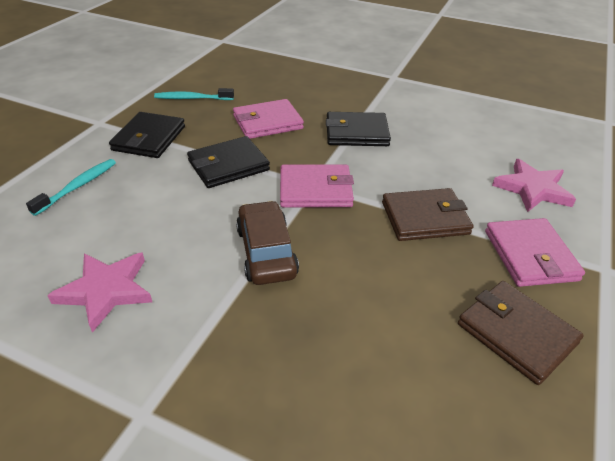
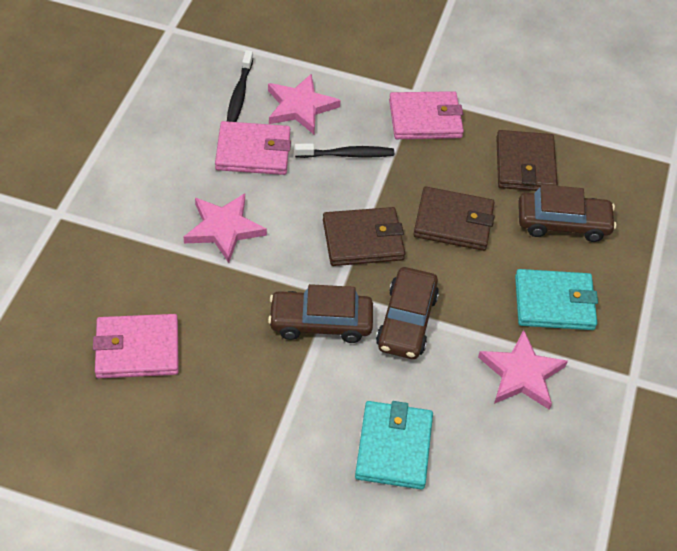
black toothbrush: none = 0 -> [227,50,253,122] [295,143,394,158] = 2
black wallet: [109,112,185,158] [187,136,270,188] [326,112,391,146] = 3 -> none = 0
brown car: [236,201,299,285] = 1 -> [268,284,373,343] [376,267,439,359] [518,185,616,242] = 3
brown wallet: [382,188,474,241] [458,281,584,385] = 2 -> [323,207,405,266] [413,187,495,251] [496,130,558,191] = 3
pink star: [47,252,152,333] [492,159,576,212] = 2 -> [184,194,267,263] [268,74,341,134] [478,330,568,410] = 3
turquoise toothbrush: [26,159,116,216] [154,88,234,100] = 2 -> none = 0
turquoise wallet: none = 0 -> [355,401,433,490] [515,269,598,330] = 2

